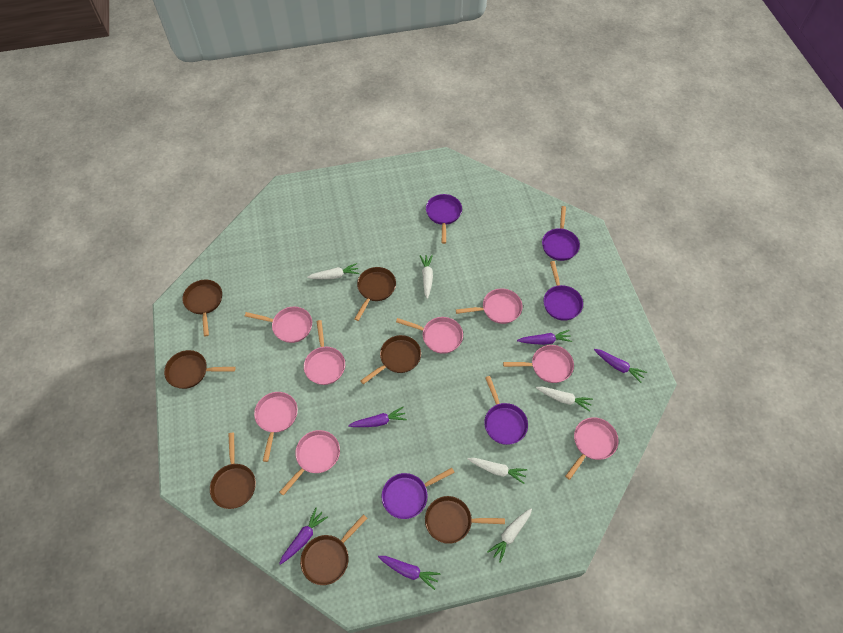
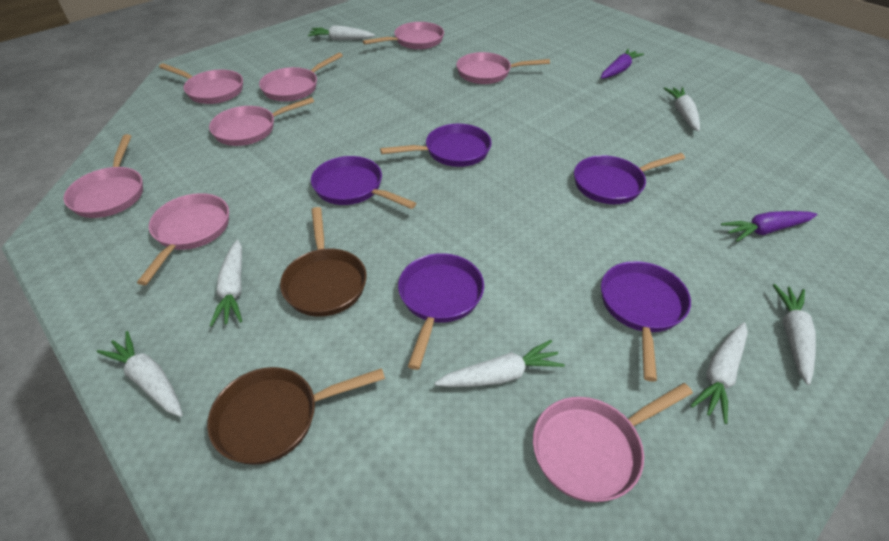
brown pan: [164,350,235,389] [182,280,222,336] [210,433,256,509] [300,514,368,585] [355,267,396,321] [360,335,421,384] [425,496,505,544] = 7 -> [207,367,385,465] [280,207,367,317] = 2
purple carrot: [279,508,328,565] [348,407,407,427] [378,556,441,590] [517,330,572,345] [594,349,647,383] = 5 -> [601,49,644,79] [721,211,817,242] = 2
white carrot: [307,263,359,279] [420,255,433,299] [468,458,528,484] [487,508,532,563] [536,387,593,411] = 5 -> [97,331,183,417] [210,240,242,327] [308,25,375,40] [435,340,565,387] [664,87,700,131] [690,322,748,424] [773,284,816,385] = 7

